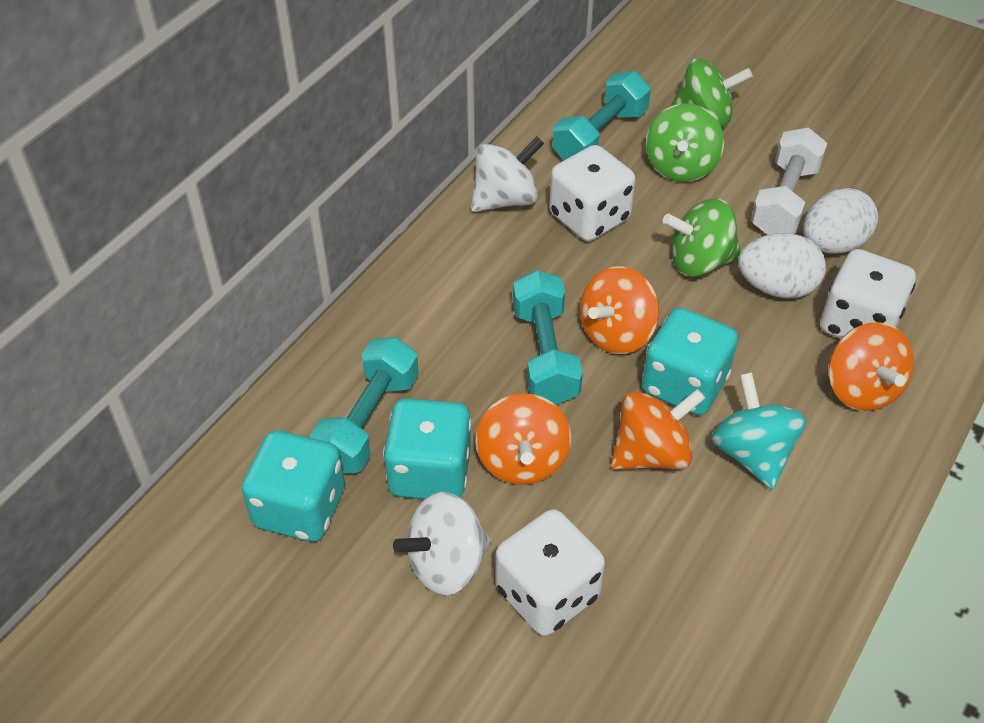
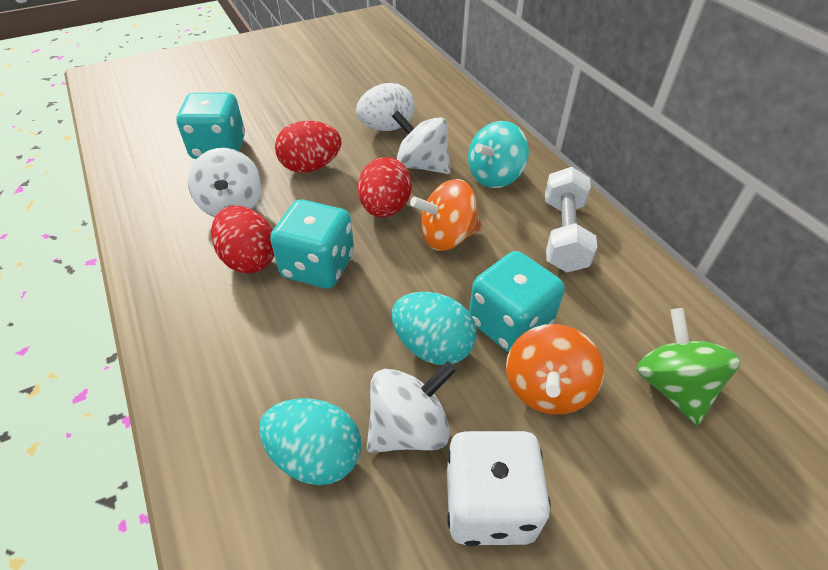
green spinning top: [646,103,724,182] [663,199,741,277] [670,58,753,127] = 3 -> [637,308,741,426] = 1
orange spinning top: [475,393,571,485] [580,266,659,354] [611,389,705,470] [828,322,914,411] = 4 -> [410,179,482,251] [506,324,604,415] = 2
red egg: none = 0 -> [211,205,274,273] [275,121,341,173] [358,157,412,217] = 3
turquoise dumbbell: [310,337,419,473] [513,270,583,405] [553,71,651,160] = 3 -> none = 0
turquoise egg: none = 0 -> [259,398,361,485] [392,292,477,365] = 2
white dice: [495,509,605,636] [549,145,636,241] [820,249,916,339] = 3 -> [447,431,551,546] = 1
white egg: [738,233,826,299] [803,188,878,254] = 2 -> [356,83,415,131] = 1
white spinning top: [393,492,492,595] [471,136,544,212] = 2 -> [188,148,262,217] [367,361,457,453] [392,110,451,174] = 3

